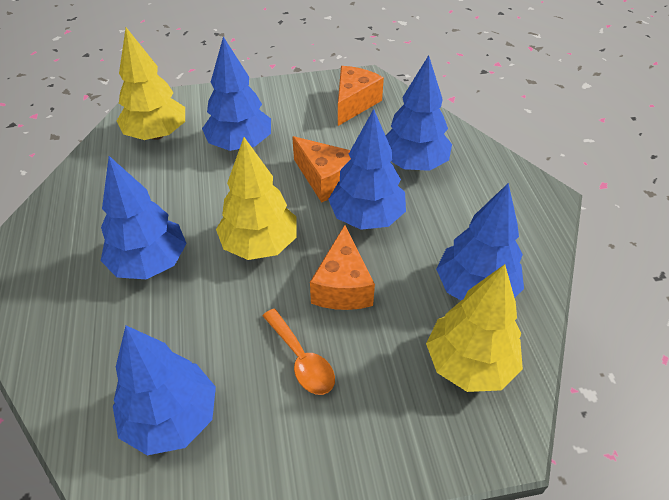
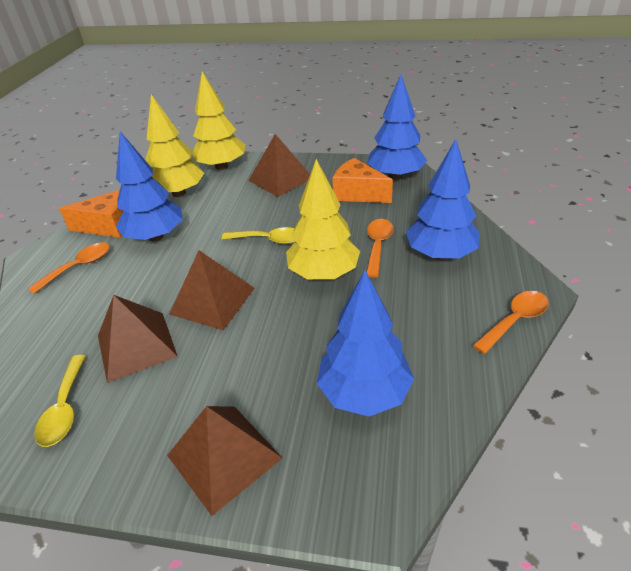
blue tree: [101,156,187,279] [113,326,216,455] [202,37,271,151] [328,109,406,230] [385,55,452,171] [436,183,524,300] = 6 -> [116,131,183,242] [317,270,414,417] [367,74,427,180] [406,139,480,260] = 4
brown pyramid: none = 0 -> [98,295,178,383] [167,406,282,516] [169,250,255,330] [248,134,310,197] = 4
orange cheese: [292,136,351,203] [310,225,375,310] [338,66,384,126] = 3 -> [59,190,123,238] [332,158,393,203] = 2
orange spoon: [263,309,335,395] = 1 -> [28,242,110,294] [367,219,393,277] [473,291,549,354] = 3
yellow spoon: none = 0 -> [34,355,86,447] [222,227,296,244] = 2

